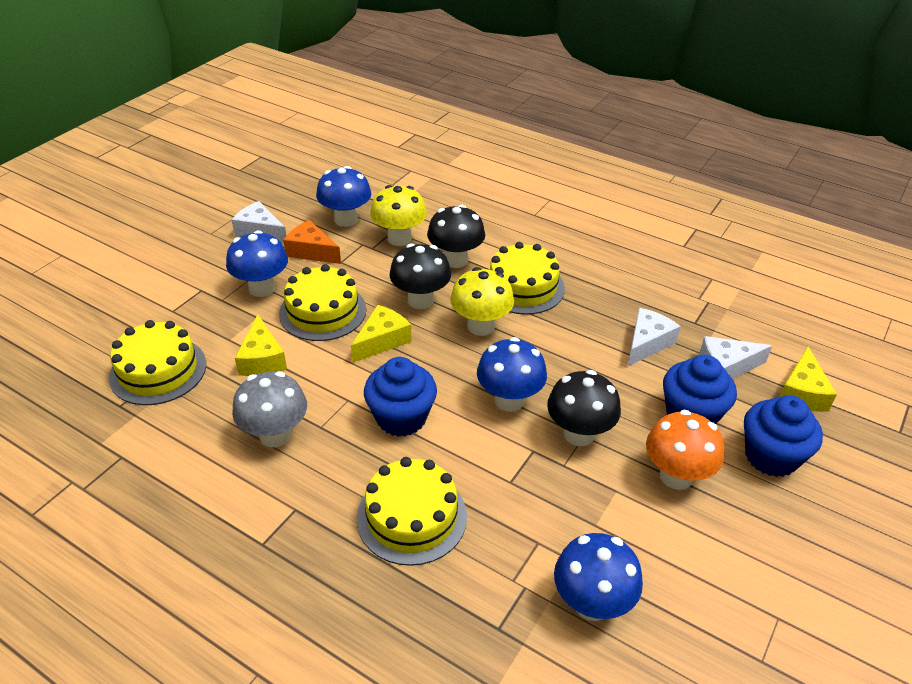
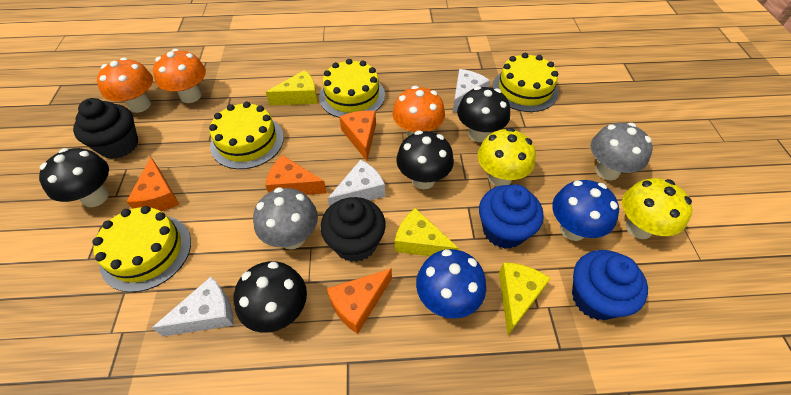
black cupcake: none = 0 -> [73,98,138,159] [320,197,386,262] = 2
black mushroom: [390,243,451,309] [427,205,485,268] [547,370,621,446] = 3 -> [39,148,109,207] [234,261,307,333] [396,130,454,189] [457,86,510,142] = 4
blue cupcake: [364,357,437,437] [663,355,737,424] [744,395,823,477] = 3 -> [479,184,544,249] [572,250,648,320] = 2
blue mushroom: [226,230,288,297] [316,166,371,227] [477,337,547,412] [554,533,643,621] = 4 -> [416,249,486,319] [552,180,619,241] = 2
grey mushroom: [232,371,307,447] = 1 -> [253,187,318,250] [591,123,652,180] = 2
orange cheese: [283,220,341,264] = 1 -> [126,157,179,211] [265,155,327,195] [327,268,392,334] [339,111,376,161] = 4
orange mushroom: [646,410,724,490] = 1 -> [97,57,153,113] [153,49,206,103] [393,86,445,137] = 3

